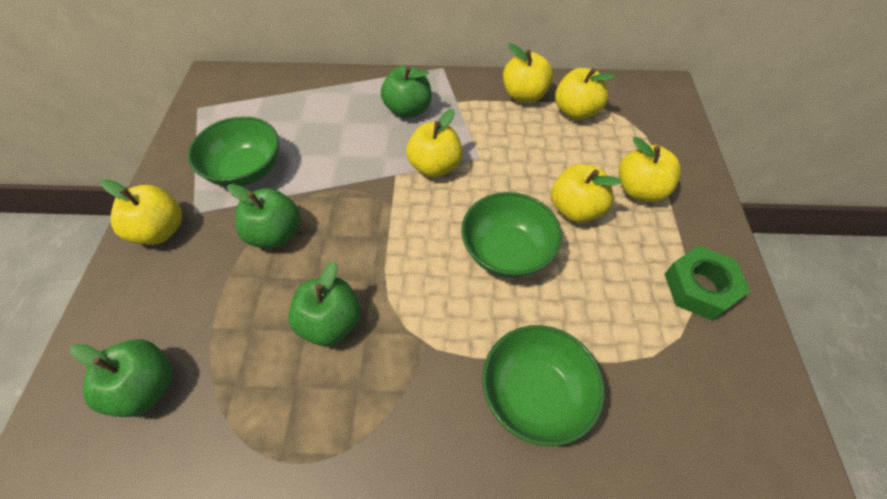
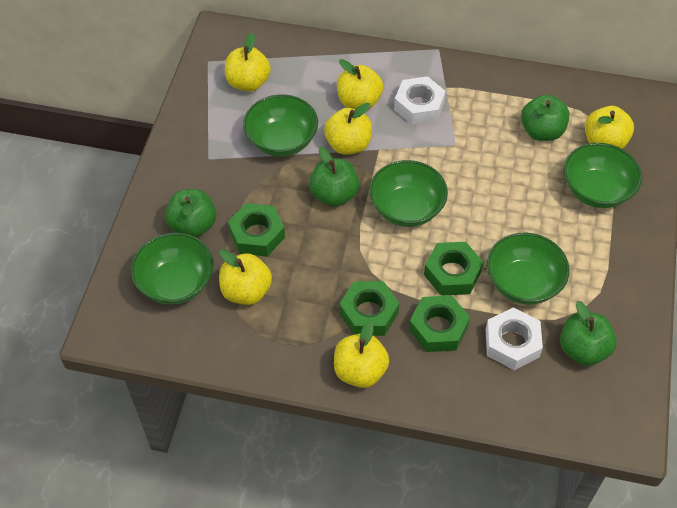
green bowl: [188,116,279,187] [461,192,562,278] [482,325,605,446] = 3 -> [131,233,214,305] [243,94,318,157] [369,160,448,227] [487,232,570,305] [564,143,642,208] = 5
green nut: [665,246,750,321] = 1 -> [228,203,285,257] [339,281,399,336] [409,295,470,352] [424,242,483,296] = 4
white nut: none = 0 -> [394,76,446,125] [486,308,543,370] = 2

